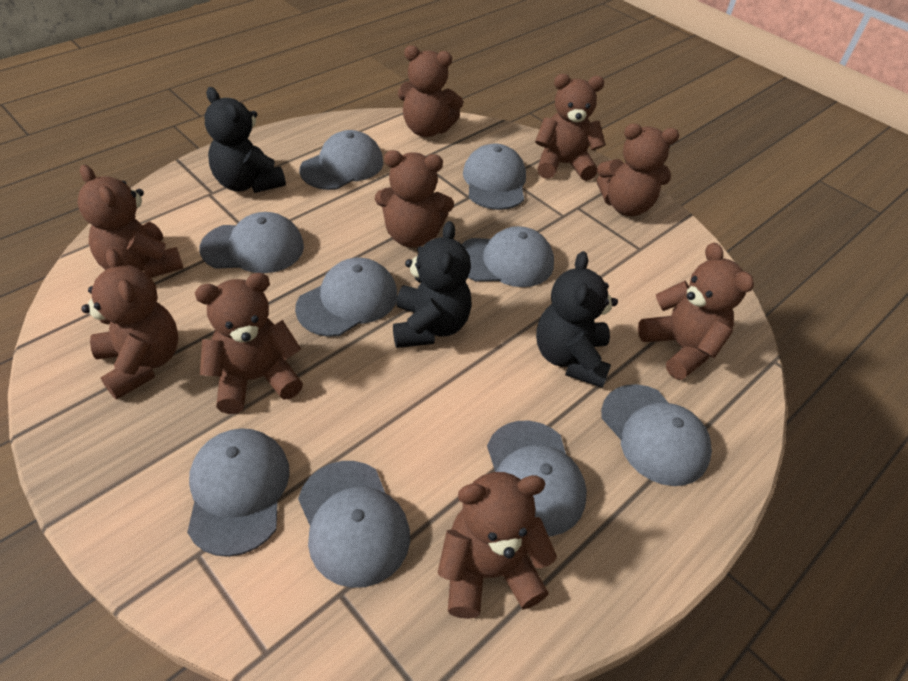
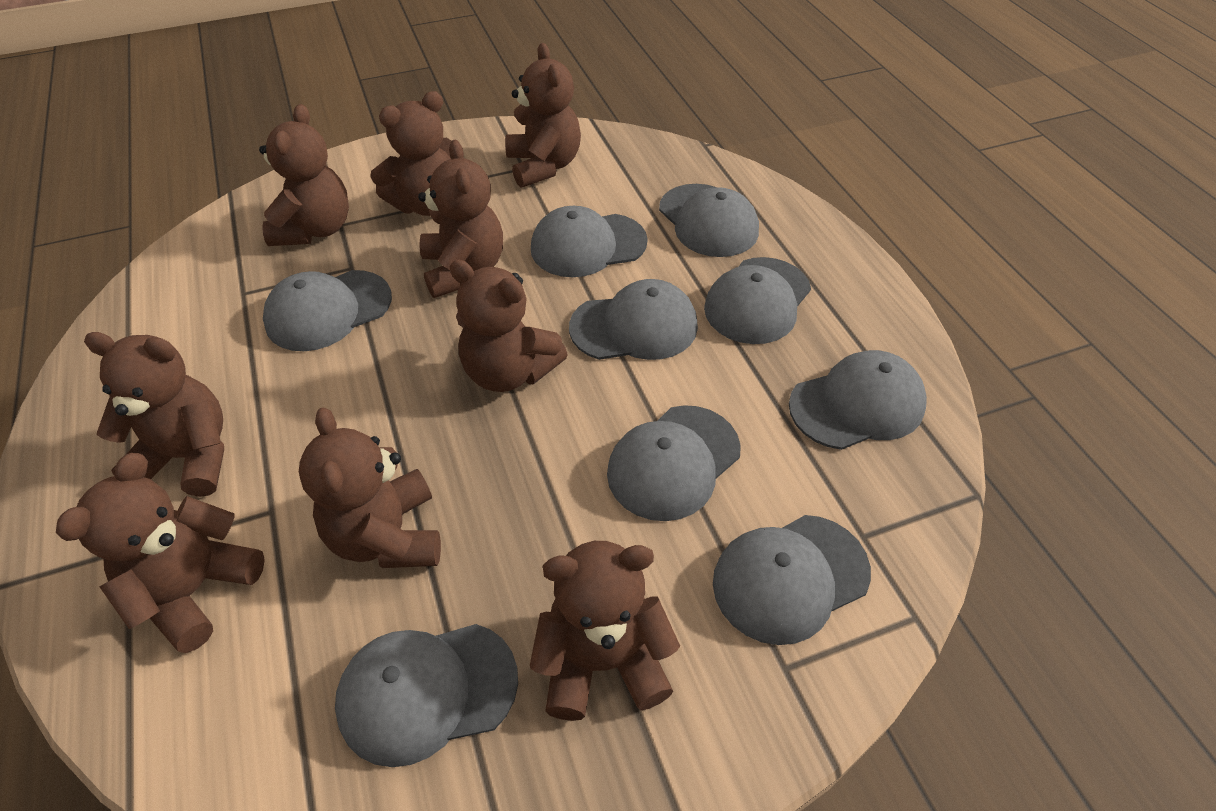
black teddy bear: [204,87,286,193] [393,221,472,348] [536,251,618,388] = 3 -> none = 0

